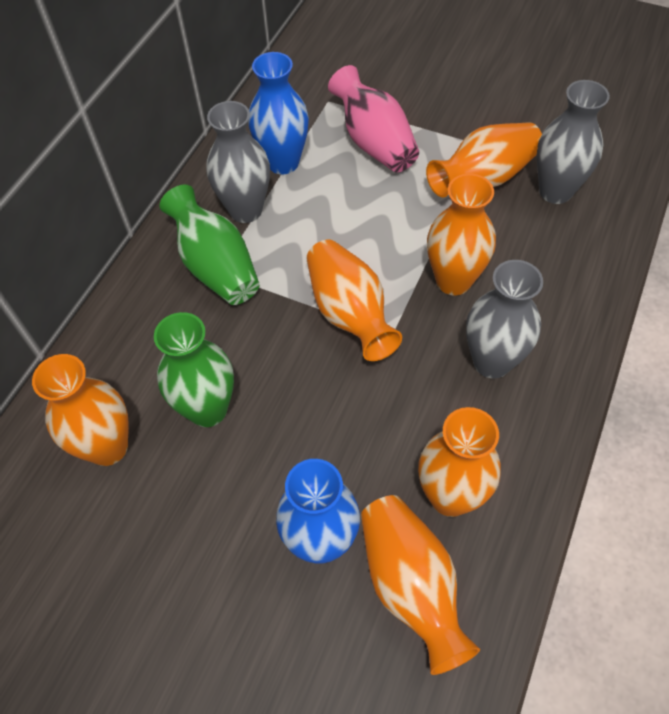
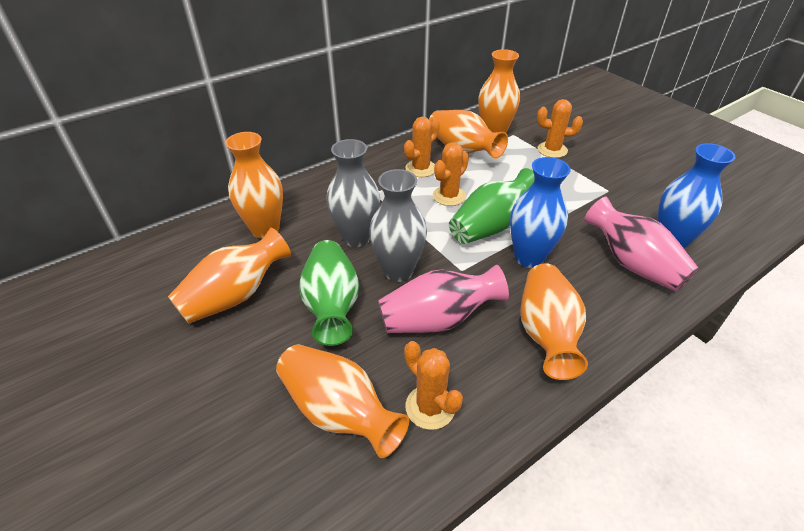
grey vase: [206,101,270,223] [466,260,543,379] [537,80,610,204] = 3 -> [327,139,380,247] [369,169,427,282] = 2
orange cactus: none = 0 -> [404,117,440,177] [404,341,463,430] [433,142,469,206] [537,99,583,158] = 4
pink vase: [328,65,419,173] = 1 -> [378,265,509,333] [584,197,699,291] = 2

